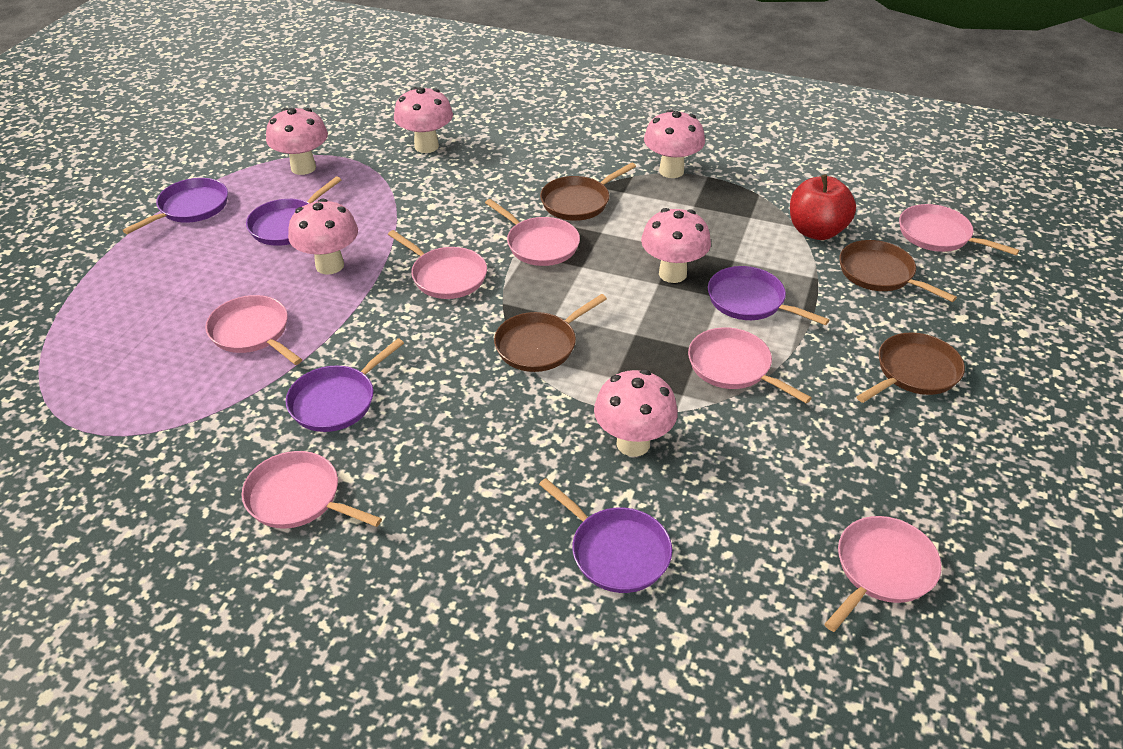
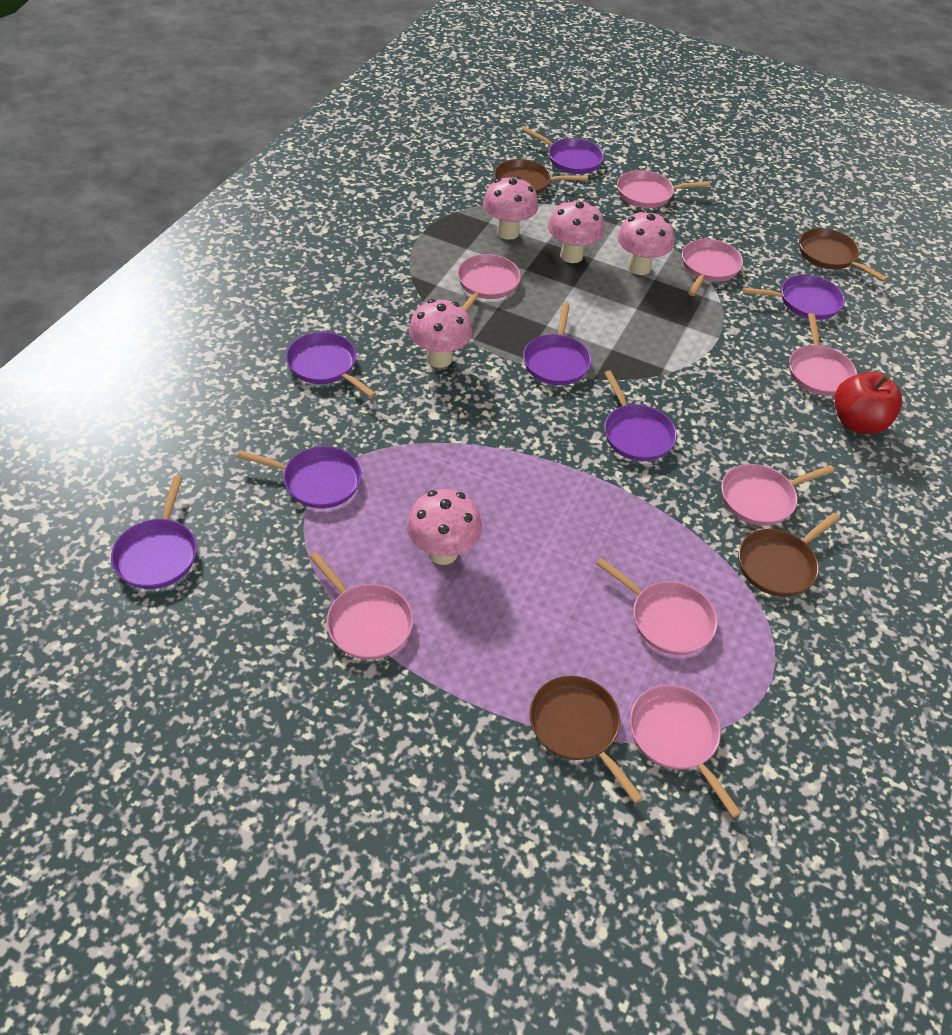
pink mushroom: [266,108,328,175] [288,199,358,274] [394,87,453,153] [594,370,678,457] [641,208,711,283] [644,109,705,178] = 6 -> [407,489,482,565] [409,299,472,368] [483,176,539,240] [548,199,604,263] [617,210,674,275] = 5
pink pan: [205,295,302,365] [242,451,382,529] [388,230,487,299] [485,199,580,266] [688,327,812,403] [824,516,942,632] [899,204,1019,255] = 7 -> [309,552,413,660] [457,254,521,312] [596,558,718,655] [617,170,710,208] [630,685,741,818] [682,239,743,296] [721,464,835,526] [789,313,857,396] = 8
purple pan: [122,178,228,234] [246,177,341,246] [286,338,404,432] [539,478,672,593] [708,266,829,325] = 5 -> [111,476,197,589] [237,446,362,509] [286,332,376,398] [522,127,604,174] [523,303,591,385] [604,371,677,461] [743,275,845,320] = 7

